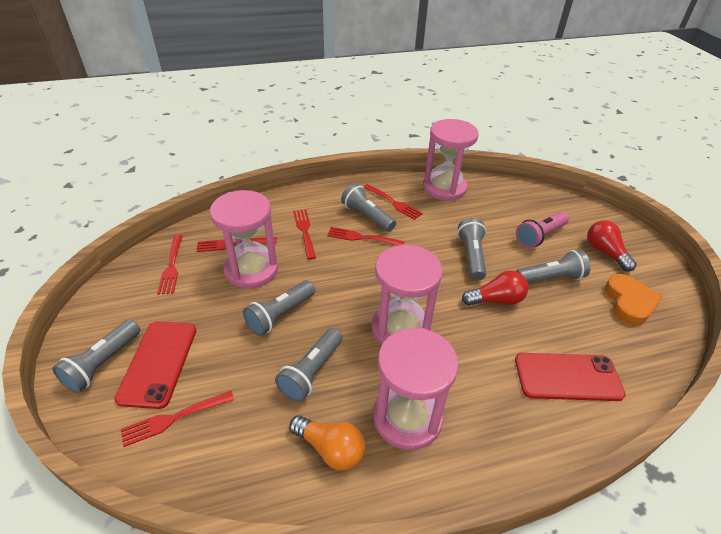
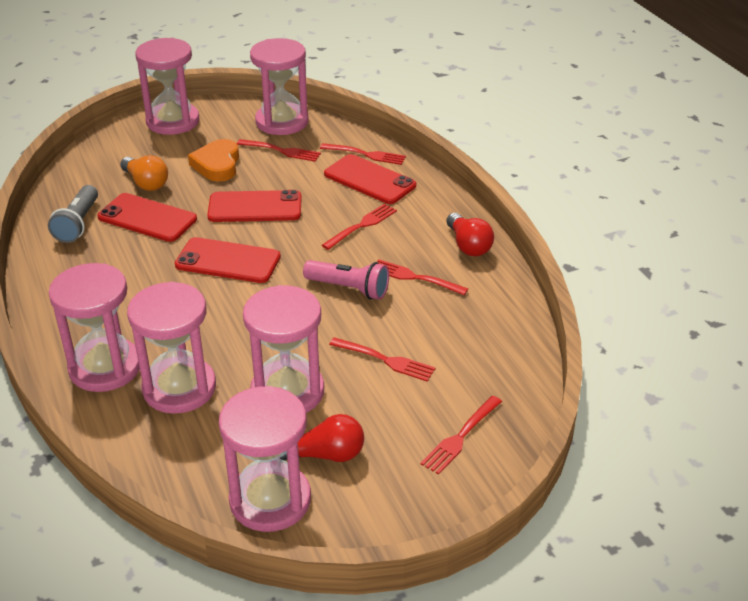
grey flashlight: [52,319,140,393] [243,280,315,336] [275,328,343,402] [341,183,396,232] [457,218,486,281] [516,250,591,283] = 6 -> [48,185,98,243] = 1
pink hourglass: [210,190,278,288] [372,244,443,345] [373,328,459,450] [423,119,478,201] = 4 -> [48,263,140,392] [127,282,216,414] [135,38,200,135] [219,386,311,532] [243,285,324,413] [250,38,309,135] = 6
red phone: [114,321,196,409] [515,353,625,401] = 2 -> [97,193,197,242] [175,237,281,283] [207,190,301,222] [324,154,416,204] = 4

